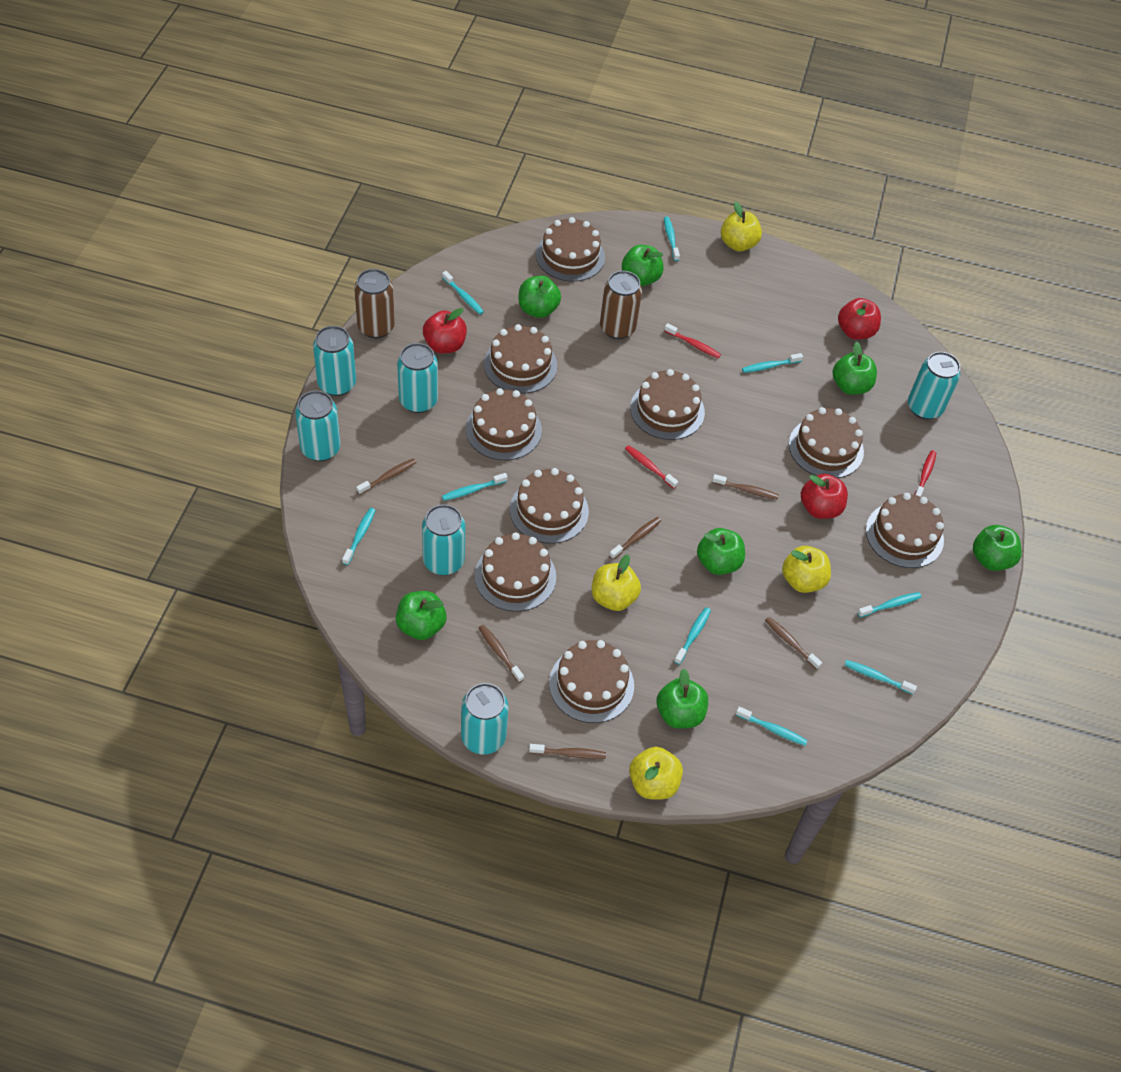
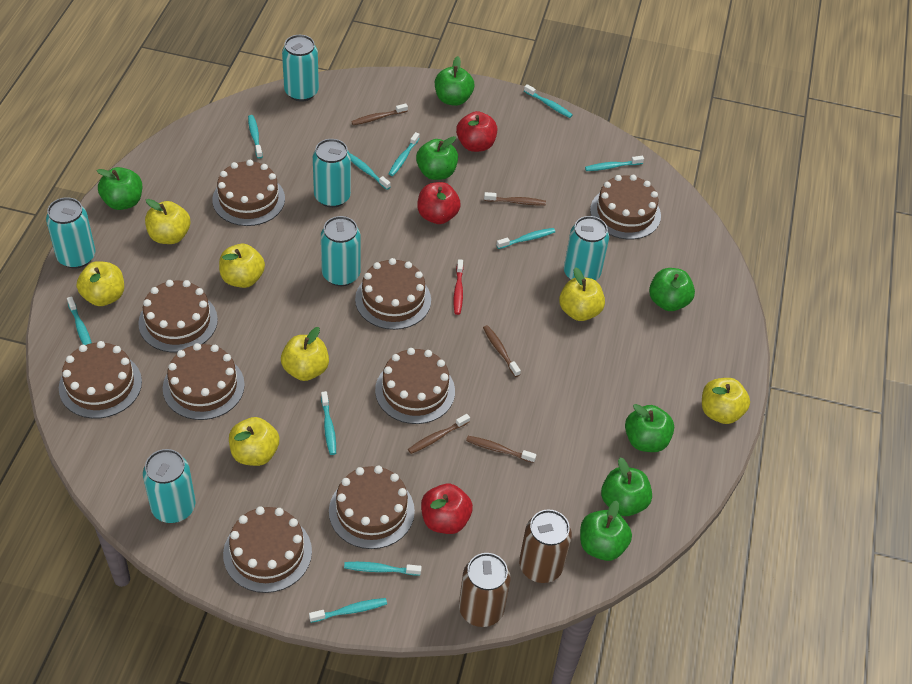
brown toothbrush: [356,458,417,495] [479,625,524,683] [529,744,606,759] [609,517,661,559] [712,474,779,500] [765,617,822,670] = 6 -> [351,103,408,125] [408,414,470,454] [466,436,536,463] [483,325,521,377] [484,192,546,205] = 5
red toothbrush: [625,445,678,489] [664,323,721,358] [914,450,936,497] = 3 -> [454,259,463,315] = 1
turquoise toothbrush: [342,508,376,565] [442,271,484,315] [442,473,508,501] [664,217,680,261] [674,607,711,665] [736,706,808,746] [742,353,803,373] [845,660,917,694] [857,592,922,617] = 9 -> [67,297,92,345] [248,115,263,159] [309,598,387,623] [321,391,336,455] [344,562,422,575] [350,153,391,190] [389,132,420,176] [497,228,555,249] [524,84,573,118] [585,156,644,171] = 10
yellow apple: [592,555,641,611] [629,747,683,800] [721,202,762,252] [782,546,831,593] = 4 -> [77,261,124,306] [145,199,190,244] [219,244,265,288] [229,417,279,466] [281,327,329,381] [559,267,605,321] [702,378,750,424] = 7

